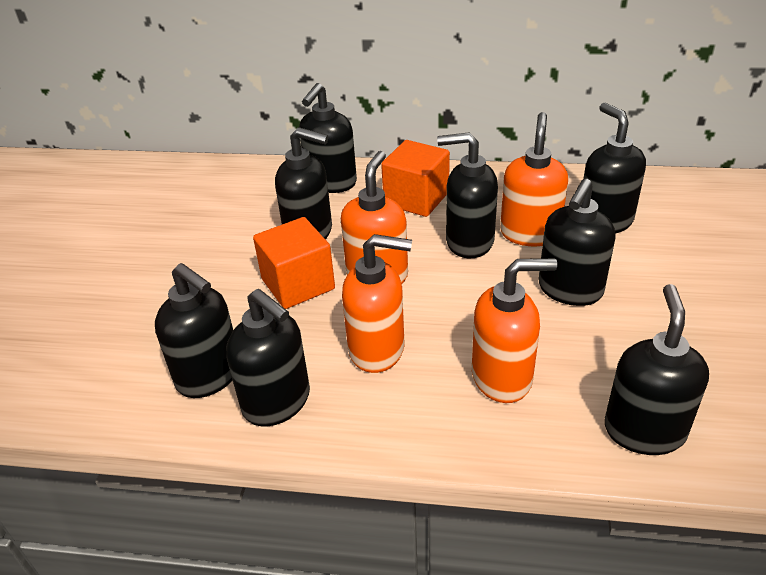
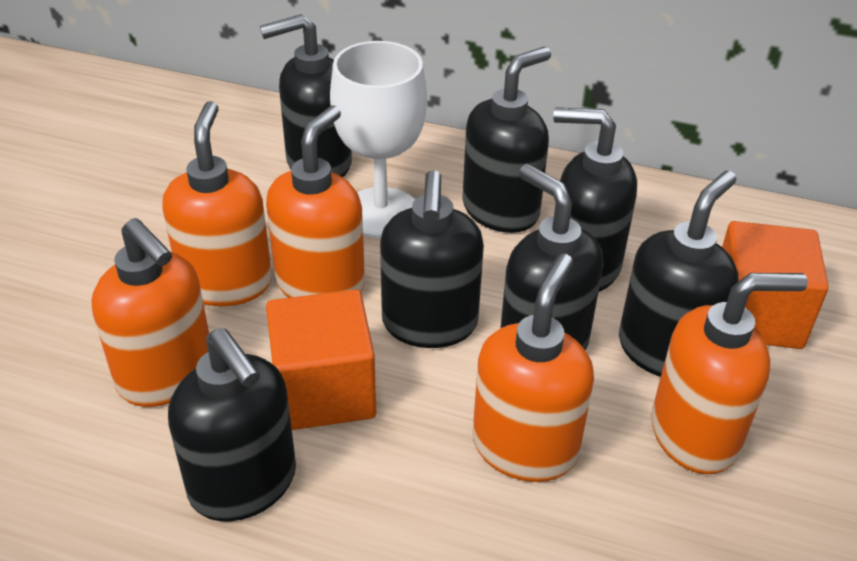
black soap dispenser: [155,263,233,398] [226,289,310,426] [275,127,332,239] [299,83,357,193] [437,132,498,258] [538,179,616,306] [583,103,646,234] [604,284,709,455] = 8 -> [168,328,296,521] [260,14,352,177] [380,170,484,348] [463,47,551,233] [501,164,603,350] [553,107,637,291] [619,171,739,377] = 7
orange soap dispenser: [341,151,408,284] [342,234,412,373] [472,258,557,403] [500,112,568,246] = 4 -> [92,218,209,407] [162,101,272,306] [266,105,365,298] [473,254,594,482] [651,273,808,474] = 5
white goblet: none = 0 -> [330,41,427,238] = 1

